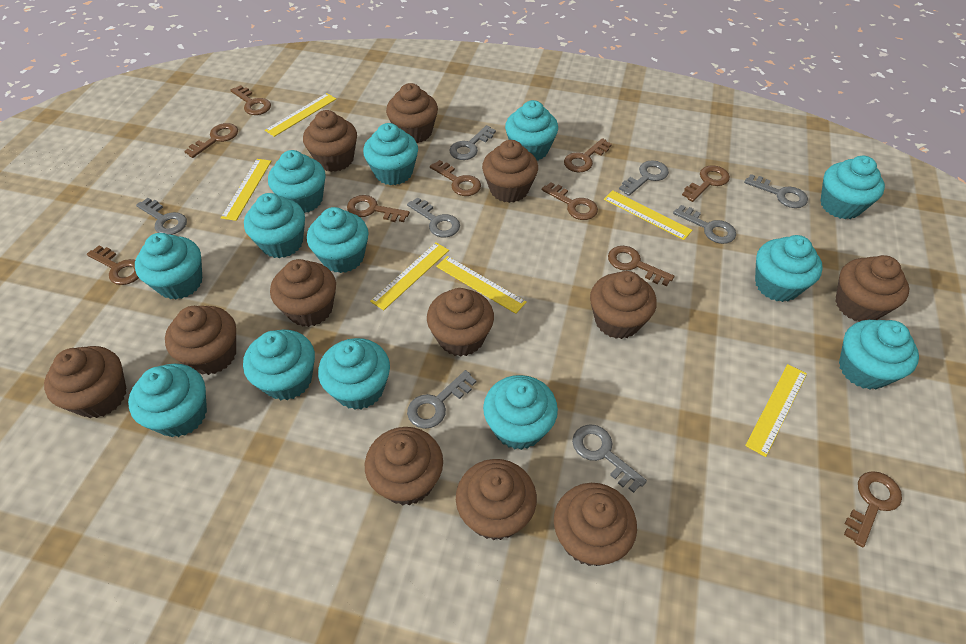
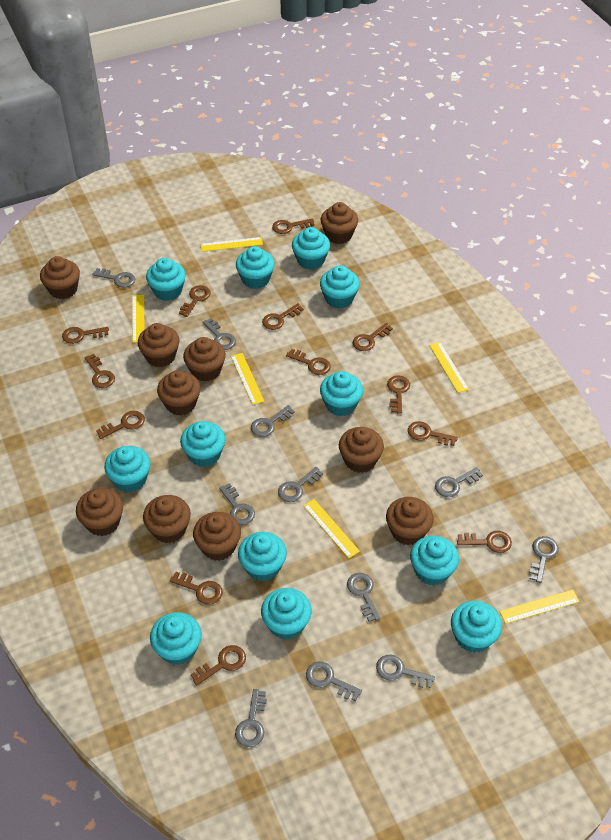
brown cupcake: [44,346,126,418] [165,306,236,375] [270,259,336,327] [303,110,357,172] [365,427,443,506] [386,83,438,143] [427,288,494,357] [456,459,537,540] [482,140,538,203] [554,483,637,566] [590,271,657,339] [835,255,909,322] = 12 -> [40,256,80,299] [76,488,123,536] [138,323,179,367] [143,495,191,543] [157,370,201,415] [183,337,226,382] [193,512,241,561] [321,202,358,244] [339,427,384,473] [386,497,434,545] = 10
brown key: [87,246,139,285] [184,123,238,158] [230,85,271,115] [347,195,410,222] [430,160,481,196] [542,182,598,220] [564,138,612,173] [608,246,674,286] [682,165,730,202] [844,471,902,548] = 10 -> [62,327,109,344] [84,354,115,388] [96,411,145,439] [169,572,223,605] [179,285,211,317] [191,645,246,685] [262,303,303,330] [272,219,314,234] [286,349,331,375] [353,323,393,351] [387,375,410,414] [408,421,458,446] [457,531,512,553] = 13
grey key: [136,198,187,235] [407,197,460,237] [407,370,476,429] [449,125,496,160] [572,425,647,493] [619,160,669,196] [673,205,736,244] [744,174,808,208] = 8 -> [92,268,135,288] [203,318,236,350] [219,483,255,525] [235,689,267,747] [251,405,295,437] [278,467,323,502] [306,661,362,701] [347,573,381,622] [376,655,435,688] [435,467,483,497] [529,536,559,583] = 11
turquoise cupcake: [128,364,207,437] [135,233,202,300] [243,330,315,400] [244,193,305,258] [268,150,325,213] [307,207,369,273] [318,338,390,410] [363,123,418,185] [483,375,558,450] [505,100,558,161] [755,235,823,302] [821,156,885,219] [839,320,919,390] = 13 -> [104,446,150,492] [146,258,186,301] [150,612,202,665] [180,421,225,467] [236,246,275,289] [238,532,287,581] [261,588,312,640] [292,227,330,270] [320,265,360,309] [320,371,363,416] [410,536,459,586] [451,601,502,653] = 12

